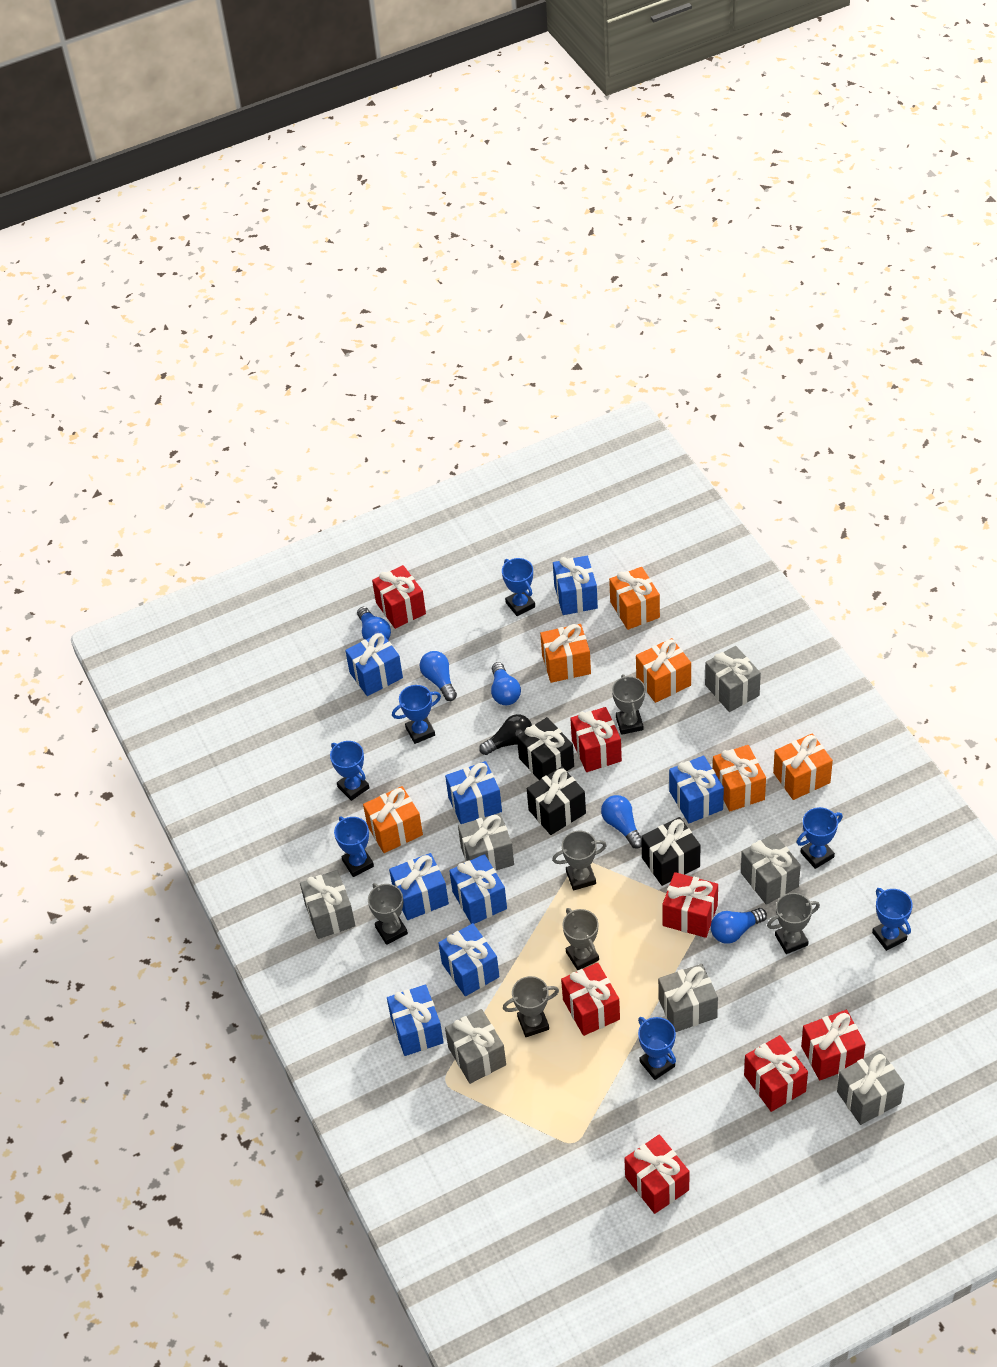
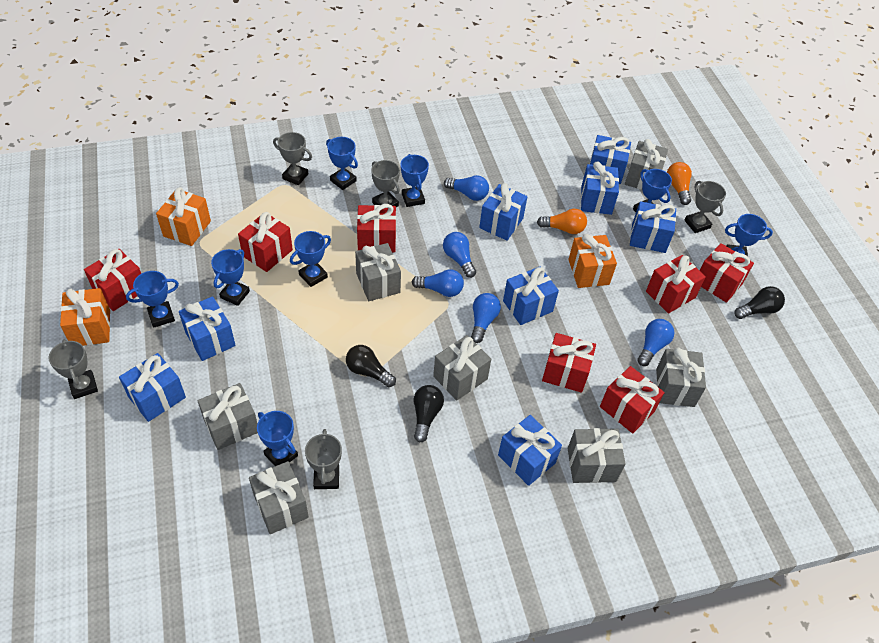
black gift: [517,717,574,780] [527,767,586,835] [641,817,700,886] = 3 -> none = 0
black light bulb: [479,714,532,755] = 1 -> [346,345,396,387] [414,385,444,442] [734,286,785,319] = 3
blue trophy: [330,741,369,801] [334,817,374,877] [392,685,441,744] [502,558,535,616] [638,1017,676,1080] [797,807,843,869] [872,888,913,951] = 7 -> [126,271,179,328] [211,249,250,306] [257,411,298,466] [290,231,331,287] [326,137,358,190] [400,154,429,207] [633,169,672,212] [725,214,773,256] = 8
grey trophy: [368,883,408,945] [503,976,559,1037] [552,831,607,891] [562,908,599,971] [612,674,645,735] [767,893,820,954] = 6 -> [48,339,98,399] [273,132,312,185] [305,429,342,489] [371,160,400,207] [684,181,726,233] = 5
orange gift: [363,786,423,853] [540,624,591,683] [609,567,660,630] [636,638,691,703] [713,745,766,812] [773,733,833,800] = 6 -> [60,288,110,346] [156,187,211,246] [568,234,617,288] = 3
orange light bulb: none = 0 -> [537,209,587,234] [667,162,692,205] = 2

